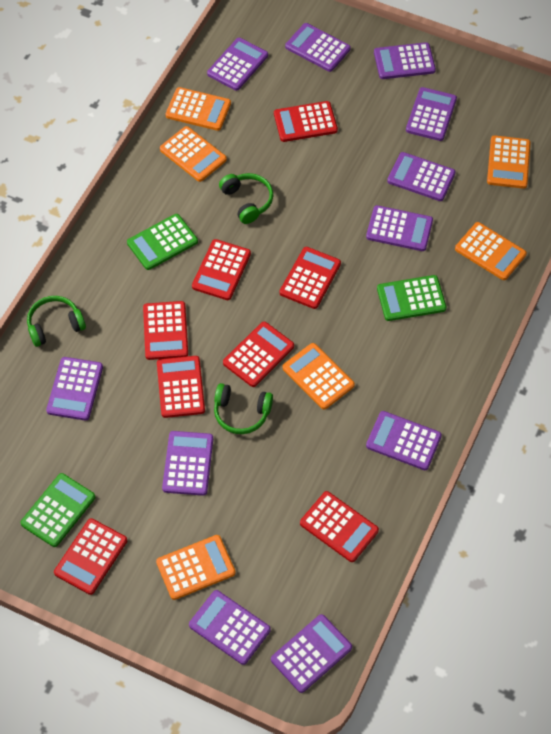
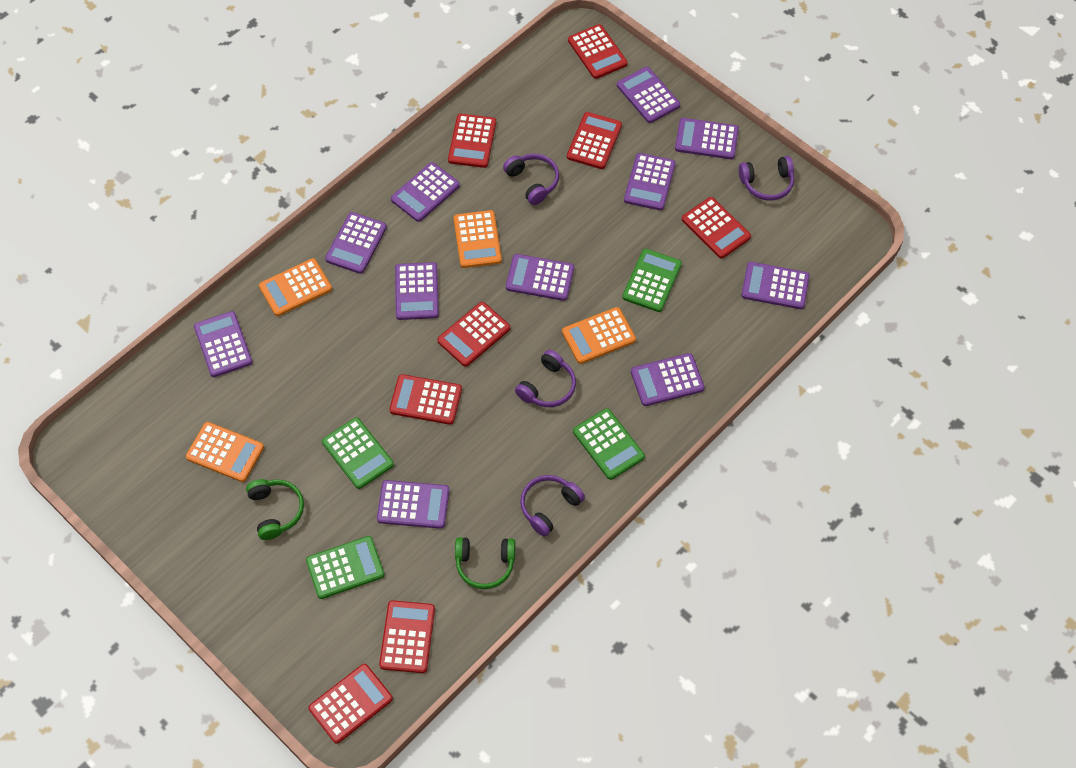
green calculator: [20,473,95,547] [127,214,198,270] [377,275,446,321] = 3 -> [306,536,384,599] [322,417,394,489] [573,408,645,480] [622,249,682,312] = 4
green headphones: [27,296,86,347] [214,383,273,434] [219,173,274,224] = 3 -> [246,479,304,540] [455,537,515,589] = 2
orange calculator: [156,535,236,600] [160,126,227,182] [166,87,231,131] [283,343,355,410] [455,222,527,280] [487,135,531,189] = 6 -> [186,422,264,482] [259,258,332,316] [454,210,502,268] [562,307,636,364] = 4
purple headphones: none = 0 -> [503,153,559,205] [515,350,576,407] [520,475,585,537] [739,156,794,201] = 4

